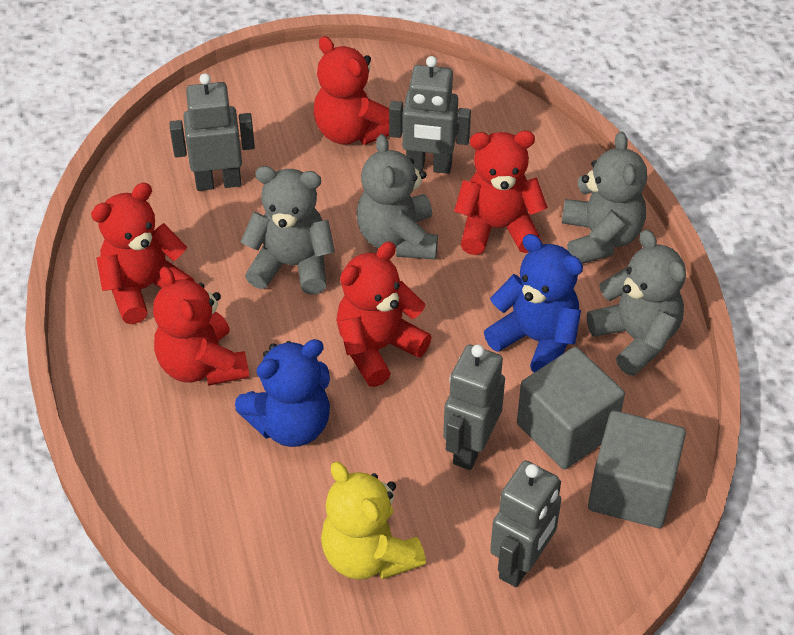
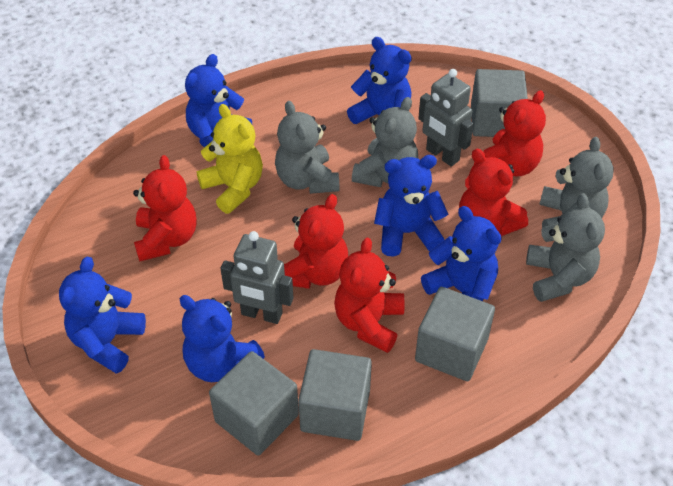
blue teddy bear: [235,339,330,447] [484,234,583,372] = 2 -> [59,257,146,374] [179,295,265,382] [185,54,252,148] [347,37,412,124] [374,155,448,257] [421,206,502,301] = 6
grey cube: [517,347,625,469] [588,411,686,528] = 2 -> [209,351,299,456] [298,349,372,441] [415,287,495,381] [471,69,528,137] = 4
grey robot: [169,73,255,191] [389,56,471,174] [443,344,505,470] [490,461,561,587] = 4 -> [220,231,293,324] [418,69,474,167] = 2

